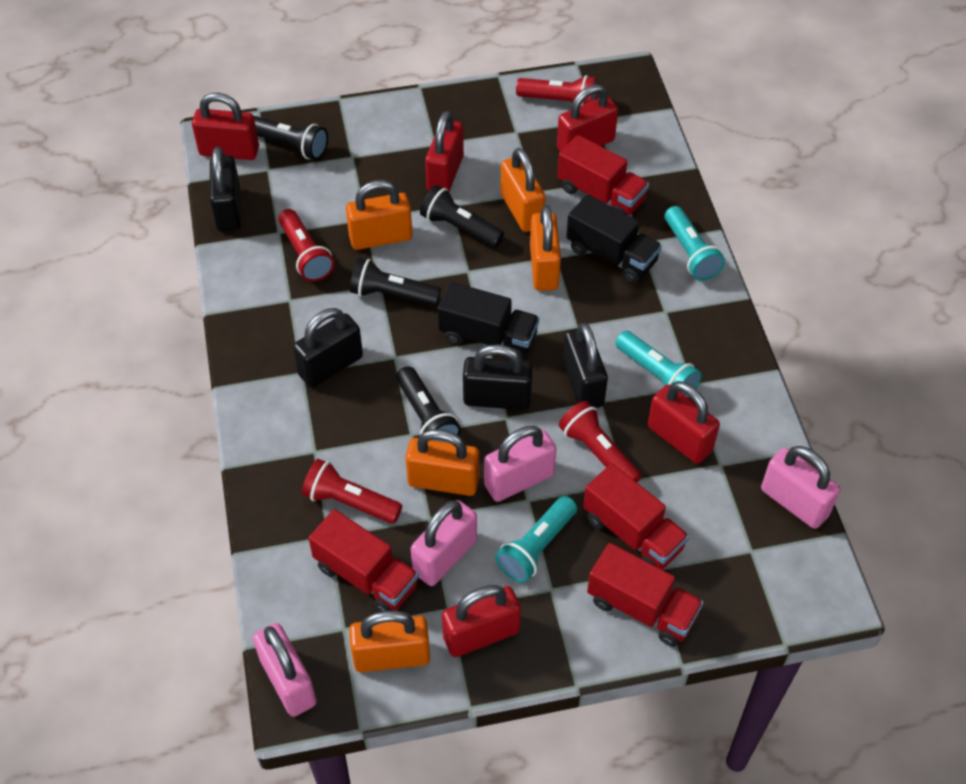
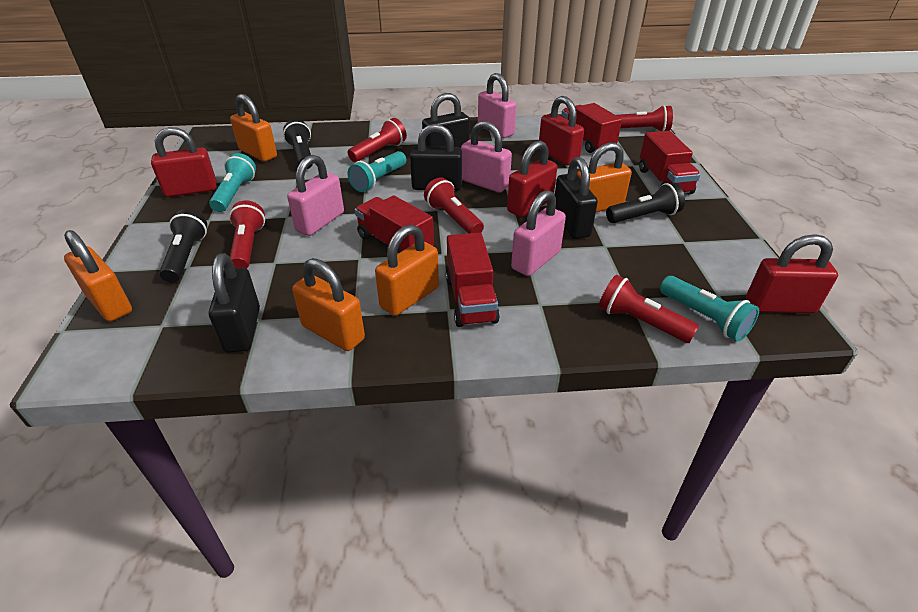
black flashlight: [254,116,328,160] [350,258,441,306] [396,366,461,443] [420,185,504,248] = 4 -> [159,209,207,283] [283,119,313,169] [606,182,685,223] = 3
black truck: [438,282,539,360] [566,194,662,284] = 2 -> none = 0
red flashlight: [278,209,334,282] [302,459,402,524] [516,75,597,105] [559,401,641,482] = 4 -> [229,200,265,269] [348,118,407,162] [424,177,484,234] [599,275,699,343] [616,105,673,131] = 5
red padlock: [192,93,259,160] [425,111,464,192] [442,585,521,657] [557,85,618,152] [648,381,720,464] = 5 -> [151,127,217,197] [507,140,557,217] [539,96,584,166] [746,234,838,313] = 4

